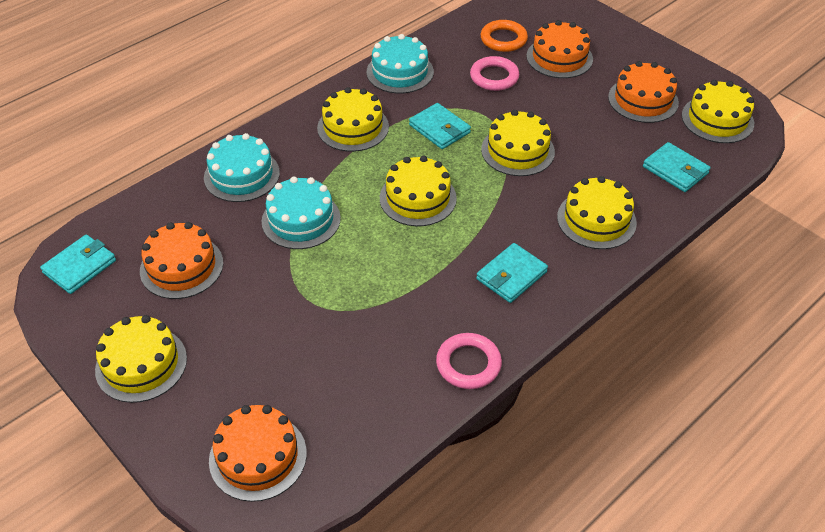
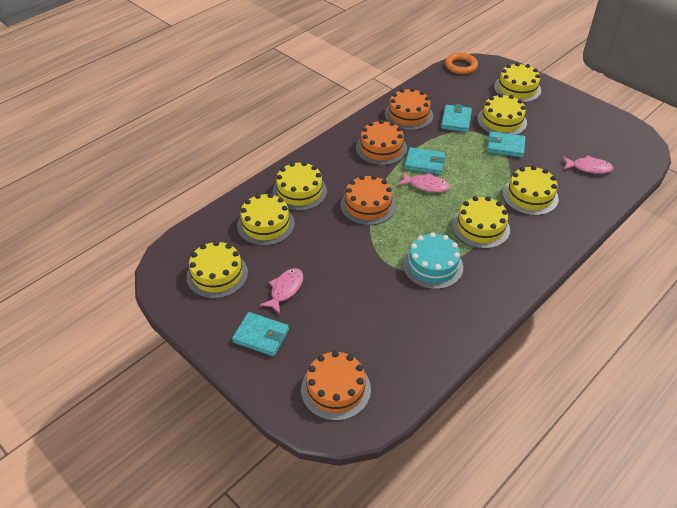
pink fish: none = 0 -> [260,268,303,314] [398,172,450,192] [563,155,613,174] = 3
pink ring: [436,333,502,389] [470,56,519,91] = 2 -> none = 0
turquoise cake: [204,133,280,202] [261,177,341,249] [367,34,434,93] = 3 -> [403,232,463,289] = 1
yellow cake: [95,315,187,403] [317,87,389,152] [380,156,457,226] [481,110,555,176] [557,176,637,249] [682,80,754,143] = 6 -> [186,241,248,298] [237,193,294,246] [272,162,327,211] [452,196,510,249] [477,94,527,135] [494,62,541,103] [503,166,559,215] = 7

